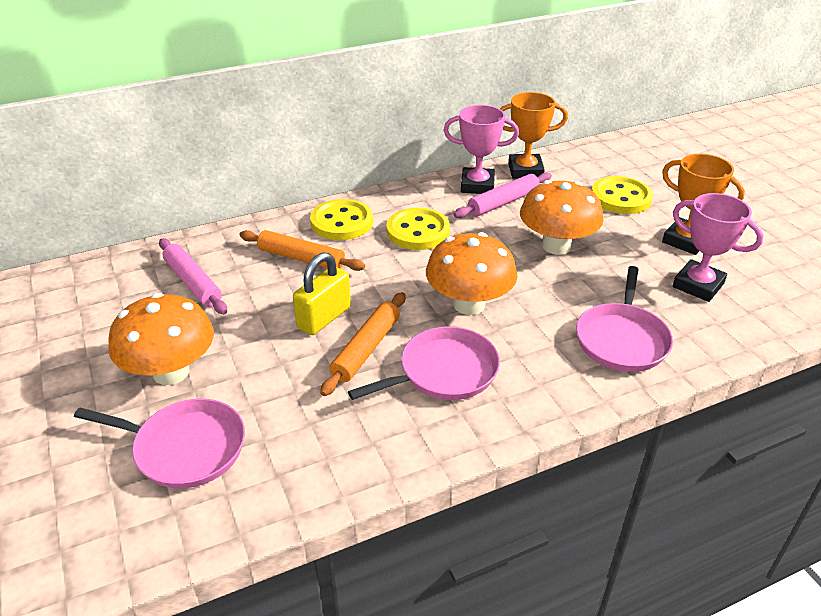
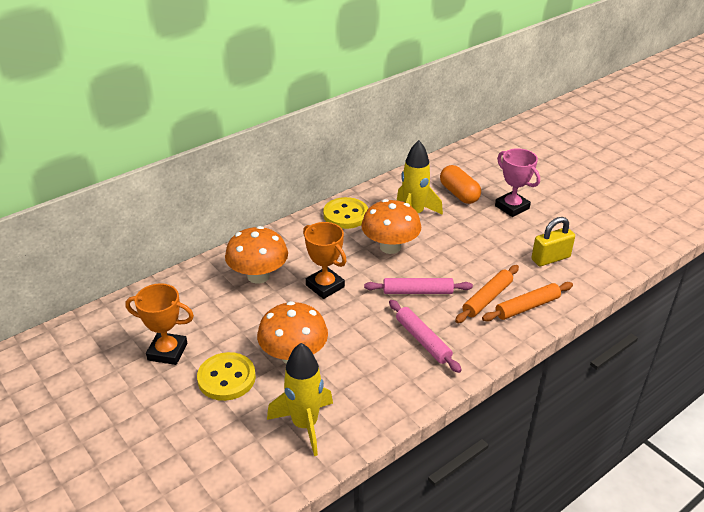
orange capsule: none = 0 -> [440,165,481,204] = 1
pink pan: [74,399,245,489] [348,326,500,400] [576,266,673,372] = 3 -> none = 0
pink trophy: [443,105,519,194] [673,193,764,302] = 2 -> [495,148,540,217] = 1
yellow button: [310,199,373,240] [386,208,450,250] [592,176,653,214] = 3 -> [197,352,256,401] [323,197,368,229] = 2
yellow rocket: none = 0 -> [267,343,333,456] [397,140,443,215] = 2

